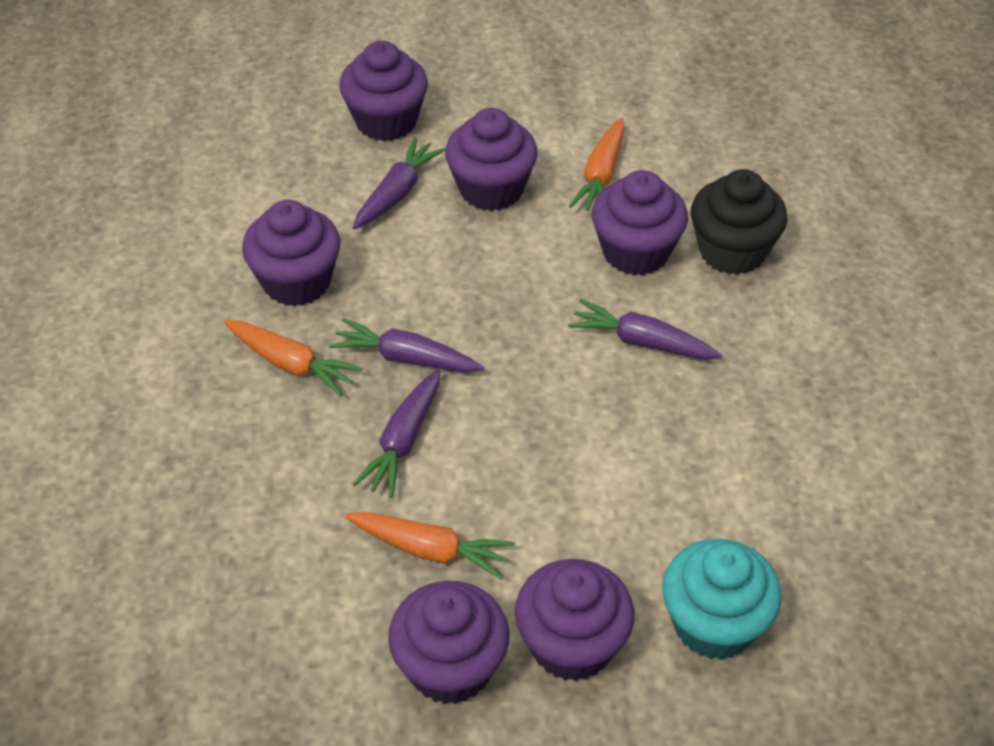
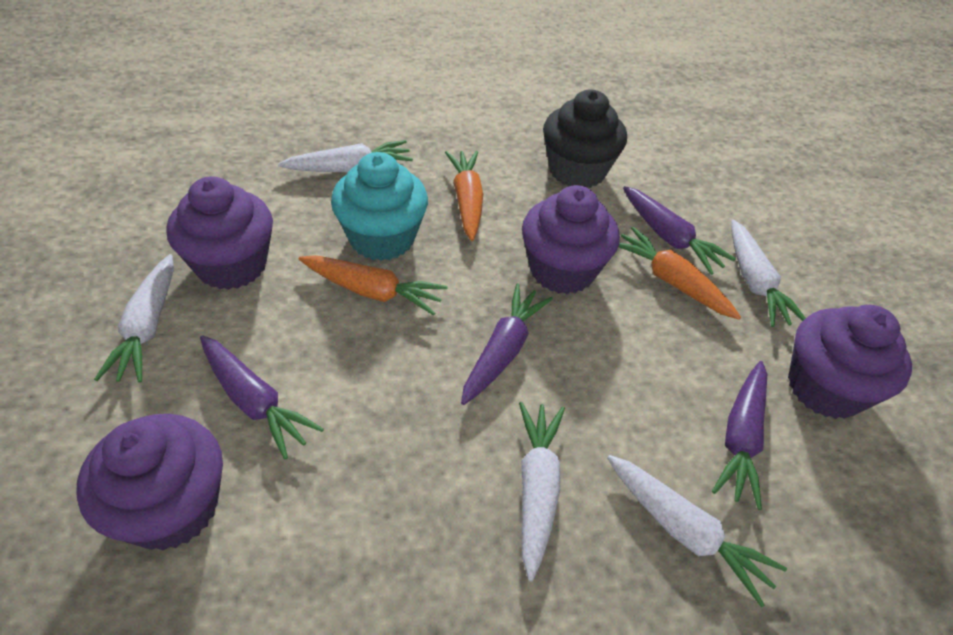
purple cupcake: [242,200,340,306] [339,41,428,141] [388,581,510,704] [445,108,538,211] [515,559,634,681] [592,170,688,276] = 6 -> [76,414,223,551] [167,176,273,290] [522,185,620,294] [788,305,912,419] = 4
white carrot: none = 0 -> [94,254,174,383] [278,140,413,172] [519,402,565,581] [607,455,787,608] [731,220,806,327] = 5

